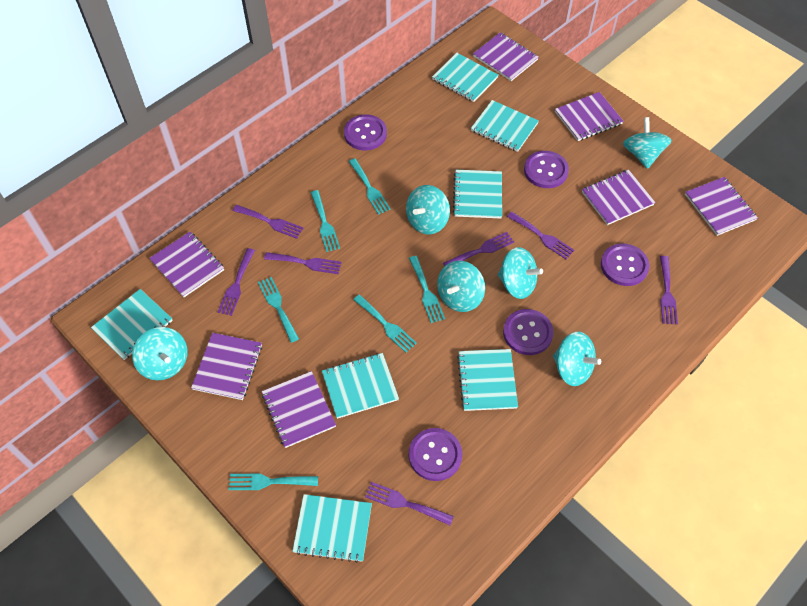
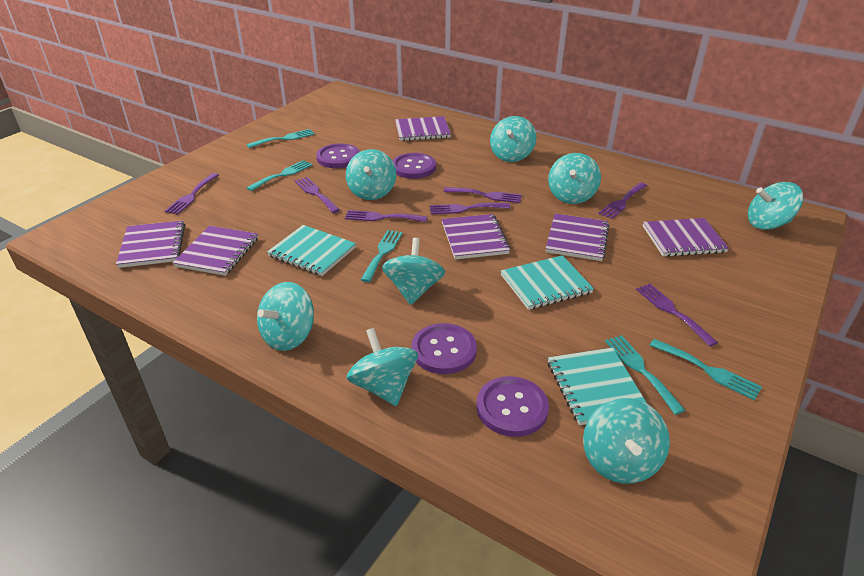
purple button: [344,115,387,150] [409,428,462,481] [503,309,554,355] [524,151,569,188] [601,244,650,286] = 5 -> [316,144,360,168] [392,153,436,179] [411,323,477,374] [476,376,549,437] = 4
purple notebook: [149,232,224,297] [191,333,262,400] [262,371,336,448] [473,32,539,81] [555,92,624,141] [582,170,656,225] [685,177,758,236] = 7 -> [116,220,185,268] [173,226,258,276] [395,116,451,141] [442,214,510,259] [546,213,609,261] [643,218,729,257] = 6
turquoise fork: [229,473,318,490] [258,277,299,343] [311,190,340,252] [349,158,391,215] [353,294,417,353] [409,256,445,323] = 6 -> [247,129,315,148] [247,160,312,191] [361,230,403,282] [605,335,686,415] [650,339,762,400] = 5
turquoise notebook: [91,289,173,360] [292,494,372,563] [322,353,399,419] [432,53,498,102] [453,170,502,218] [457,349,518,411] [471,100,539,152] = 7 -> [267,225,356,276] [501,255,594,310] [548,348,647,425] = 3
turquoise spinning top: [132,327,188,380] [406,185,450,234] [437,261,485,312] [497,247,543,299] [553,332,601,386] [623,117,672,169] = 6 -> [257,282,314,351] [346,149,396,200] [347,328,418,406] [382,238,445,305] [490,116,537,162] [548,153,601,204] [583,398,670,484] [748,182,803,230] = 8

